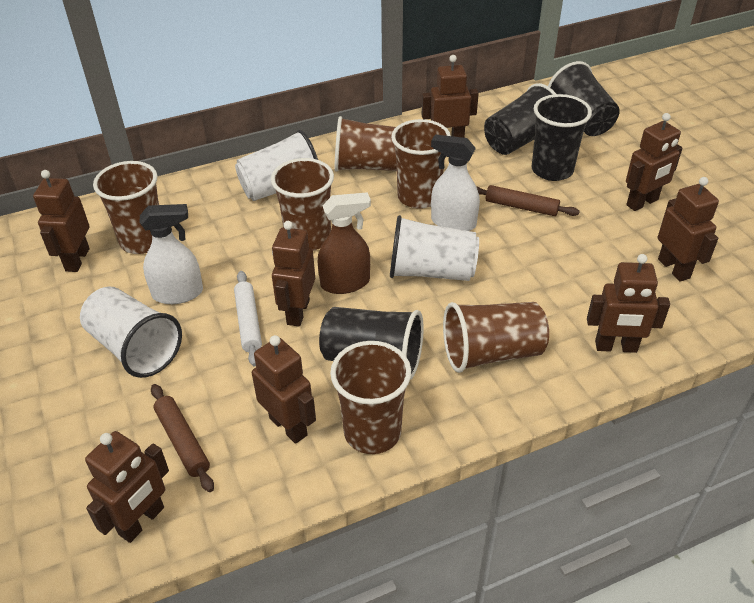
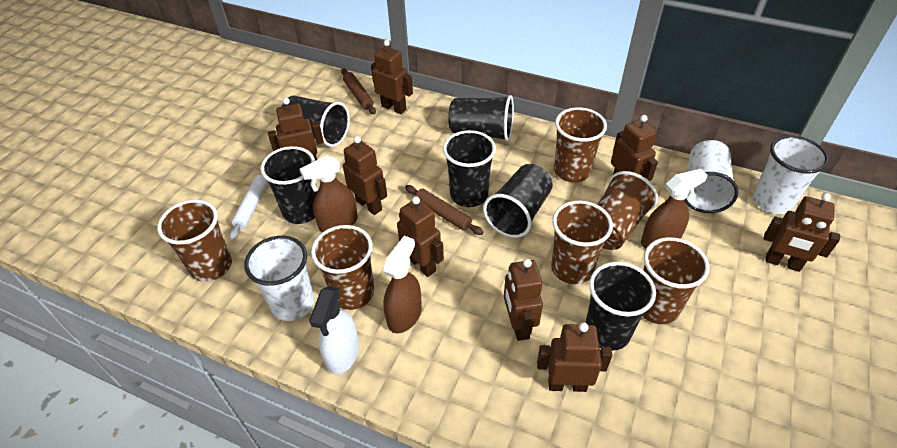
black cup: [319,307,423,380] [484,83,556,155] [532,94,592,181] [548,61,620,136] = 4 -> [261,146,318,224] [281,96,350,147] [443,130,496,207] [448,95,514,141] [483,164,553,238] [585,262,656,351] = 6
brown spray bottle: [318,192,371,294] = 1 -> [300,155,358,232] [383,236,422,333] [641,169,708,249] = 3
white spray bottle: [140,204,203,304] [431,134,480,231] = 2 -> [309,287,359,374] = 1

